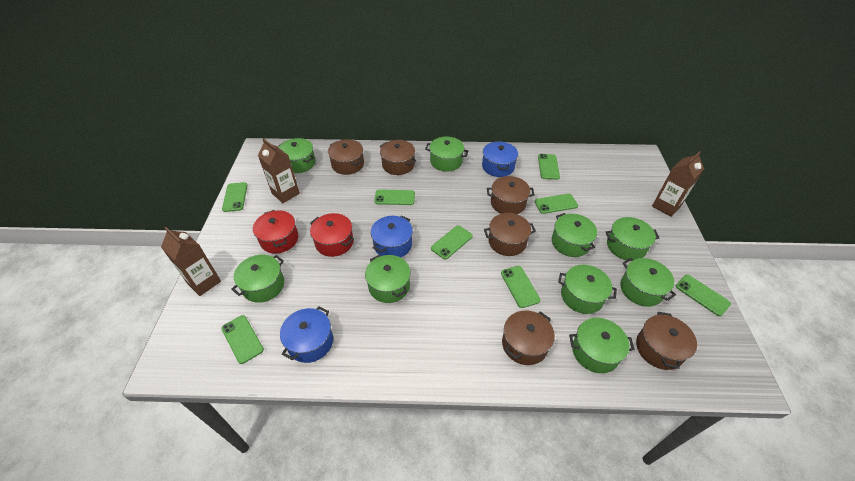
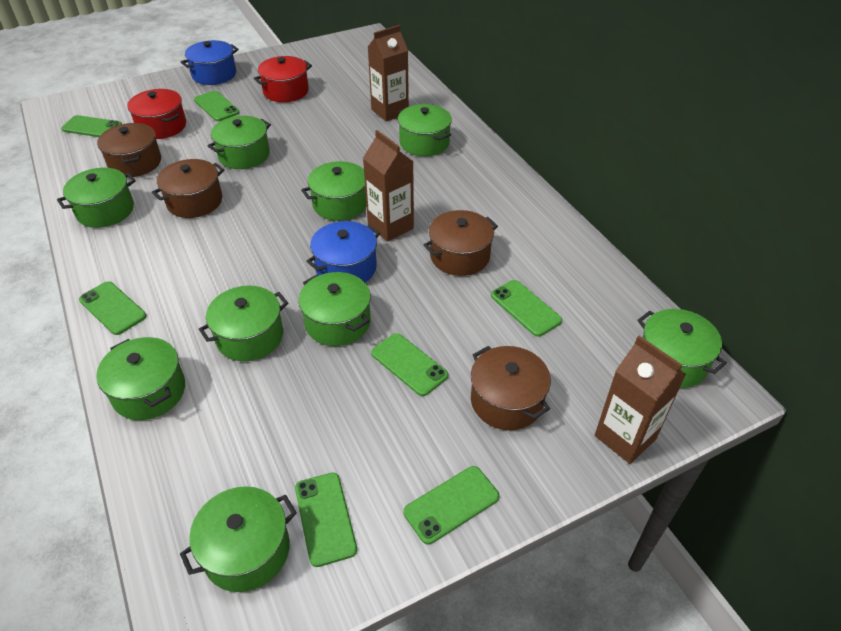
blue pot: [280,306,333,363] [371,215,413,258] [482,141,518,177] = 3 -> [181,40,239,85] [306,221,380,282] = 2
brown pot: [328,139,364,175] [380,140,416,175] [484,213,536,256] [487,176,535,214] [502,310,555,365] [636,312,697,370] = 6 -> [97,123,161,177] [152,159,224,218] [424,210,498,276] [471,346,551,430] = 4
green phone: [221,315,264,364] [222,182,247,212] [374,189,415,205] [431,225,473,259] [501,266,540,308] [535,194,578,214] [538,154,560,180] [676,275,731,316] = 8 -> [61,115,122,137] [79,281,146,335] [194,91,240,121] [295,473,357,567] [371,333,448,396] [403,466,499,544] [491,280,562,337] = 7

